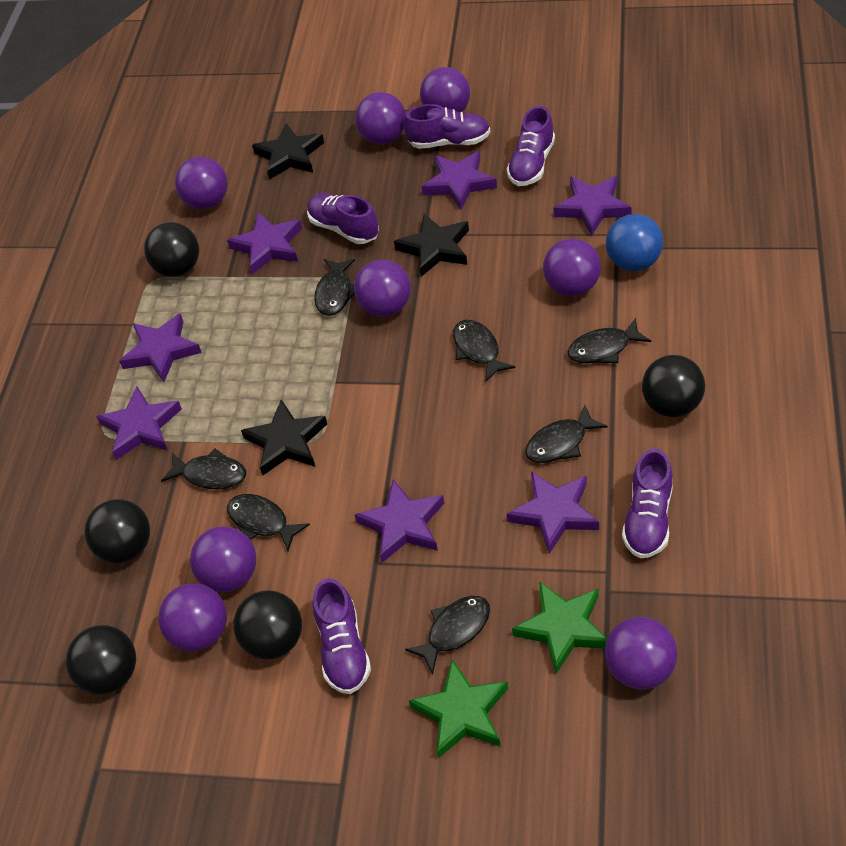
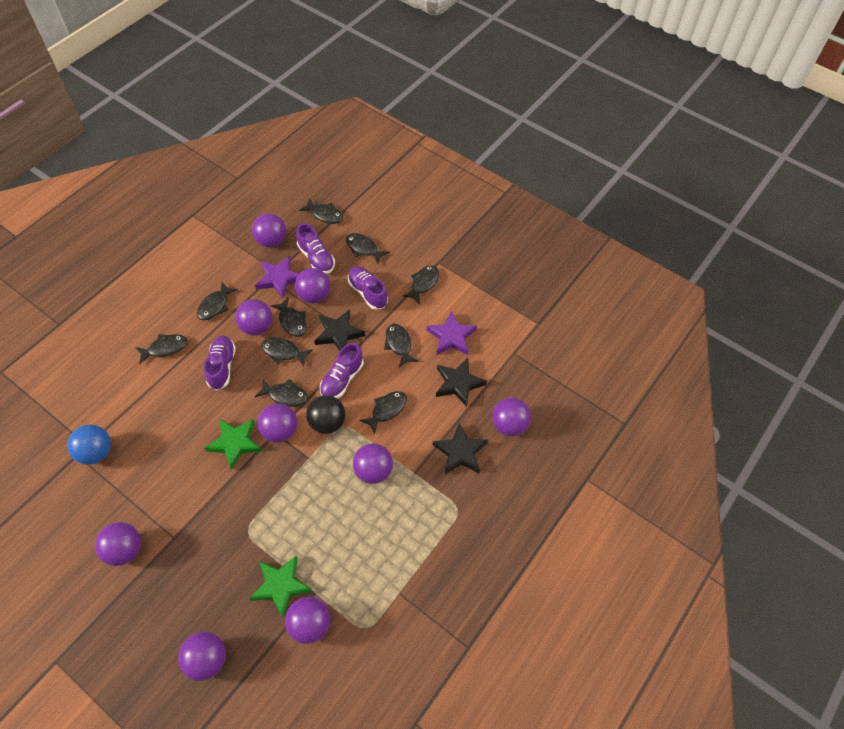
black ball: [66,625,136,695] [84,499,150,563] [144,222,199,277] [233,590,302,660] [642,355,705,417] = 5 -> [306,395,346,434] = 1
black fish: [161,449,246,490] [227,494,310,551] [314,259,355,316] [405,596,490,675] [453,320,515,383] [525,405,608,463] [568,318,651,363] = 7 -> [135,334,187,364] [197,282,238,320] [255,379,308,407] [261,338,313,366] [270,297,306,337] [299,198,343,224] [346,233,390,264] [359,391,407,434] [384,324,419,367] [403,265,439,304] = 10
purple ball: [158,583,227,652] [175,156,228,209] [190,526,256,592] [354,260,411,317] [355,92,406,144] [420,67,470,112] [543,239,601,296] [605,617,678,690] = 8 -> [95,522,141,566] [178,632,226,681] [236,299,273,335] [252,213,286,247] [258,403,297,443] [285,597,330,644] [295,268,330,303] [353,443,393,484] [492,398,531,436] = 9
purple shoe: [307,193,379,244] [313,578,371,694] [404,104,491,149] [507,106,555,186] [622,449,673,559] = 5 -> [204,336,236,390] [296,223,335,274] [320,343,364,398] [348,266,388,310] = 4
purple star: [96,386,182,460] [119,314,202,382] [227,212,302,275] [354,479,444,563] [422,151,497,210] [507,471,599,554] [553,176,632,236] = 7 -> [255,256,299,298] [426,311,477,355] = 2

